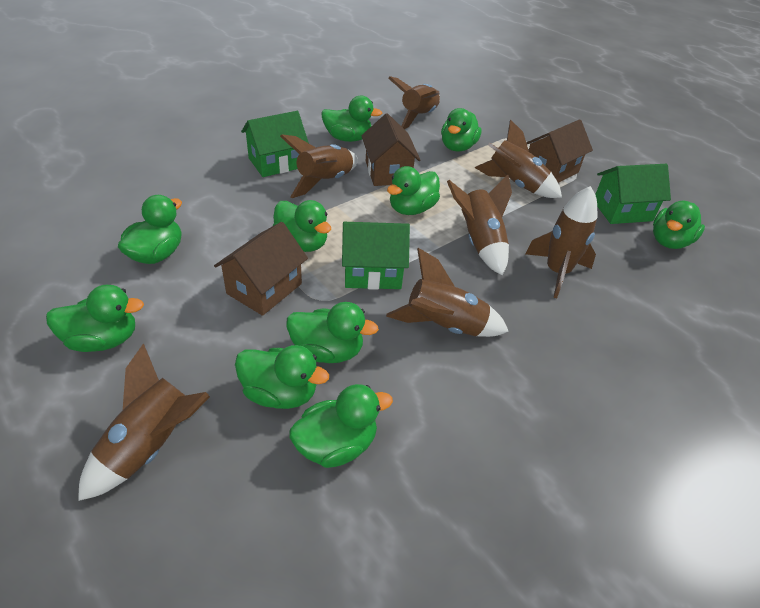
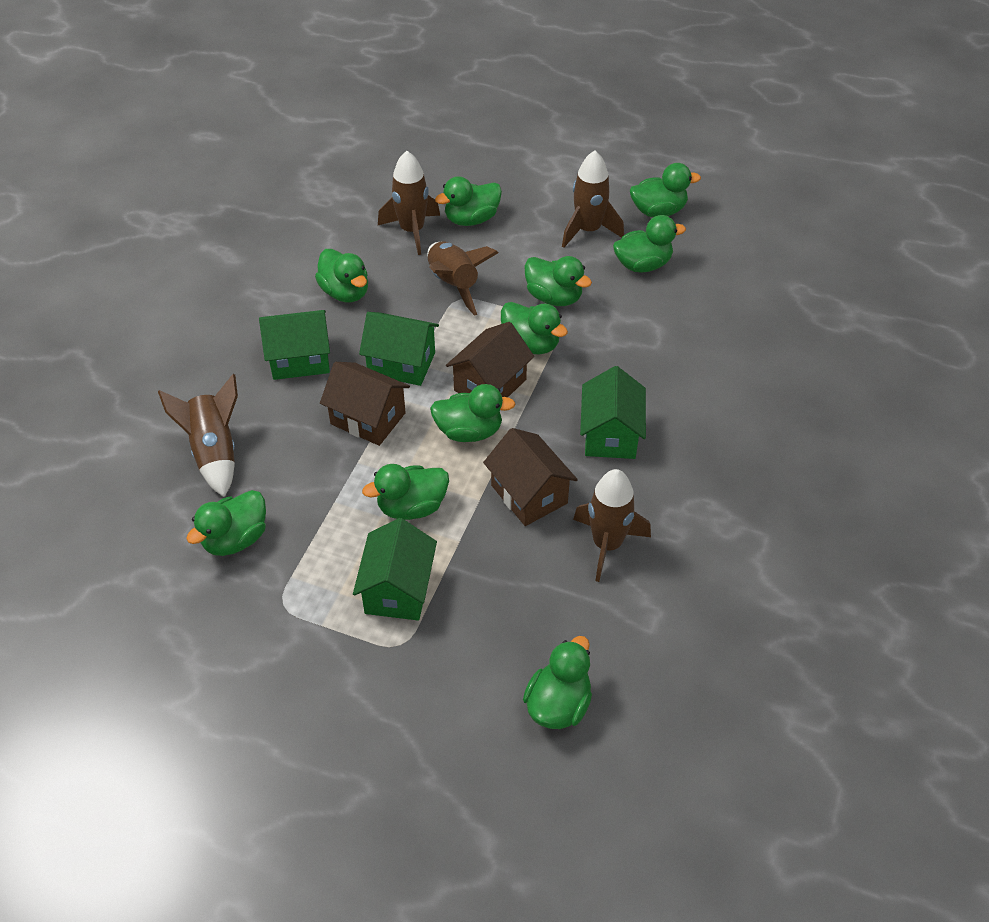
brown rocket: [78,343,210,501] [280,134,358,198] [386,248,509,337] [388,76,440,129] [447,175,512,275] [475,120,562,198] [525,186,597,298] = 7 -> [158,374,238,497] [378,151,440,255] [427,241,499,316] [562,151,624,248] [573,469,651,582] = 5
green house: [241,111,309,177] [342,222,410,290] [595,164,671,224] = 3 -> [259,310,330,380] [353,518,437,621] [359,312,439,386] [580,366,646,459] = 4

